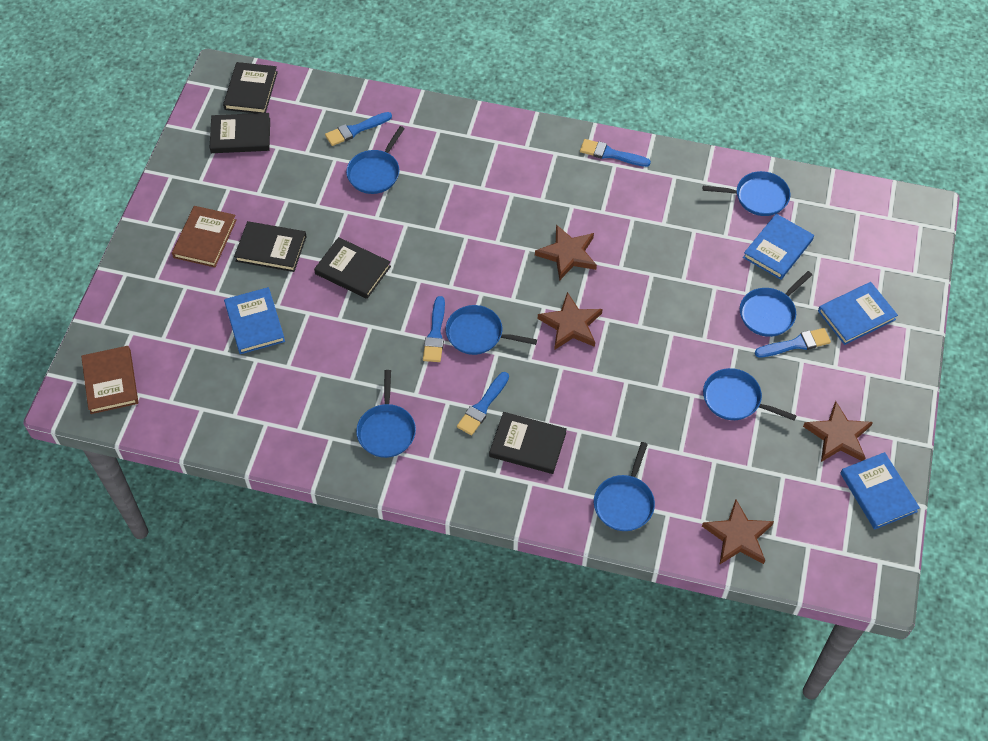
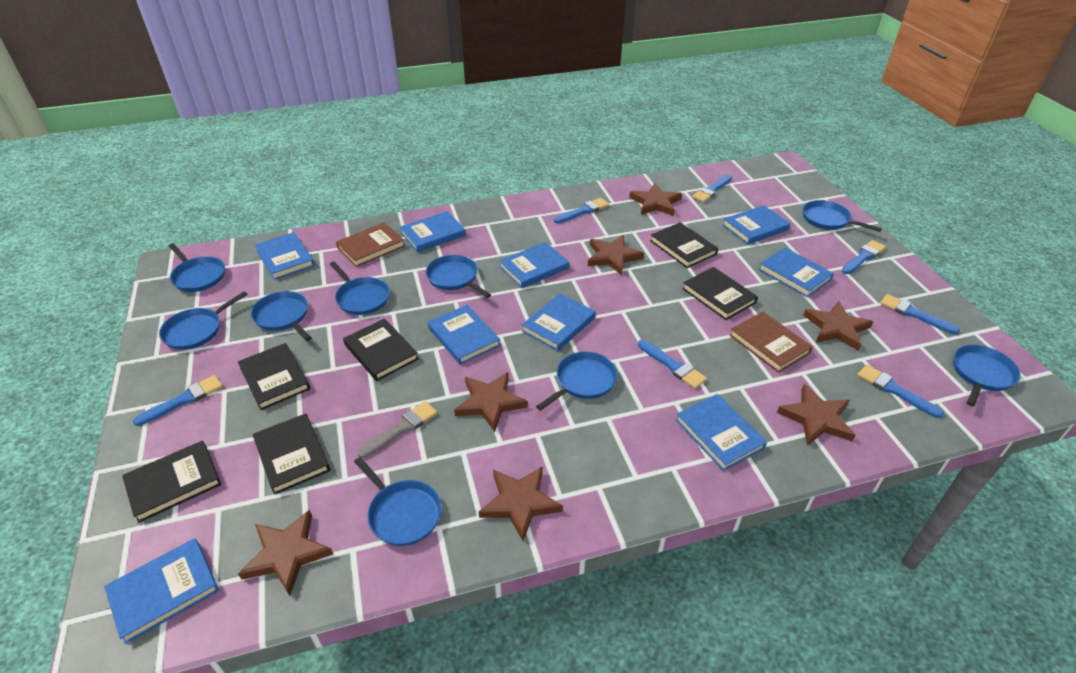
black book: [210,113,270,153] [223,62,278,113] [234,221,307,272] [314,237,391,299] [489,412,567,474] = 5 -> [122,441,221,523] [238,343,310,410] [252,413,330,495] [343,319,419,381] [650,222,718,268] [682,267,758,320] = 6
blue book: [224,287,285,354] [743,214,814,280] [818,282,898,345] [840,452,920,529] = 4 -> [104,538,219,644] [255,232,315,280] [400,211,466,253] [428,305,501,365] [499,242,569,288] [522,293,596,351] [676,394,767,471] [722,205,790,245] [759,247,834,297] = 9
blue brush: [325,112,392,146] [423,296,445,362] [457,372,509,435] [580,139,651,167] [755,328,831,357] = 5 -> [133,375,223,426] [554,198,609,223] [638,340,707,389] [692,175,732,202] [842,240,886,274] [857,365,944,418] [880,294,960,334] = 7
blue pan: [346,126,405,194] [356,370,416,458] [446,305,537,355] [594,442,655,531] [703,171,790,216] [703,368,797,421] [740,271,812,337] = 7 -> [159,291,248,350] [168,244,225,292] [251,291,312,341] [330,262,390,315] [354,457,442,546] [426,255,491,298] [536,351,618,411] [802,200,882,232] [953,345,1021,407] = 9
brown star: [535,225,597,280] [538,292,603,350] [702,499,774,565] [803,401,873,462] = 4 -> [238,510,333,596] [454,372,528,432] [479,466,563,541] [588,235,644,275] [629,183,682,216] [777,384,856,446] [803,301,873,351] = 7
grey brush: none = 0 -> [357,401,437,458] = 1

